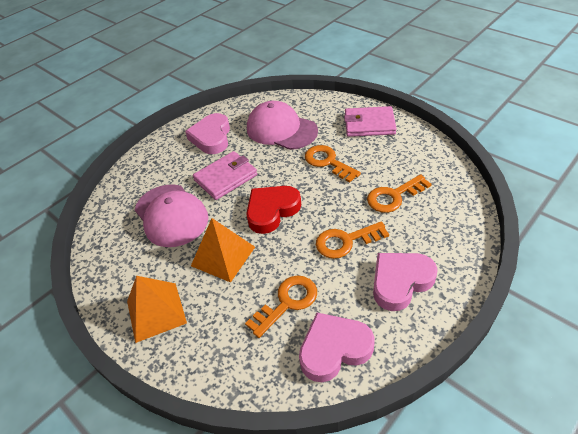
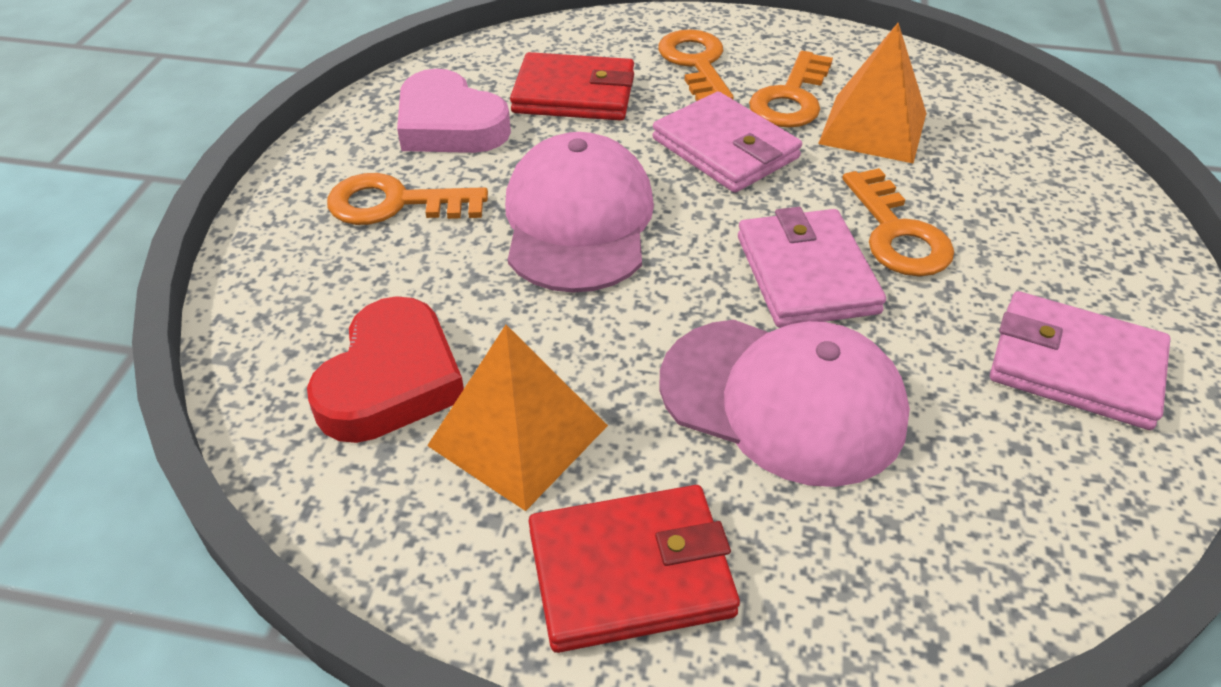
pink heart: [185,113,230,154] [299,313,374,382] [373,253,438,311] = 3 -> [397,69,511,153] = 1
pink wallet: [193,151,257,200] [344,106,397,137] = 2 -> [652,92,802,193] [738,207,886,328] [990,291,1170,430] = 3
red wallet: none = 0 -> [510,52,634,121] [529,485,740,653] = 2

